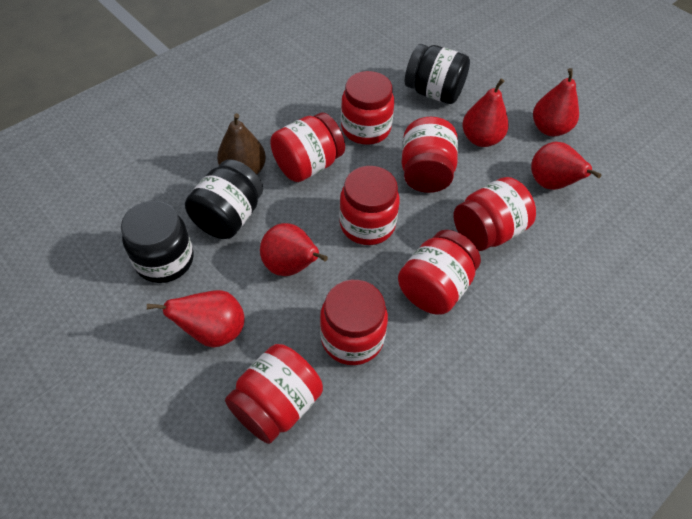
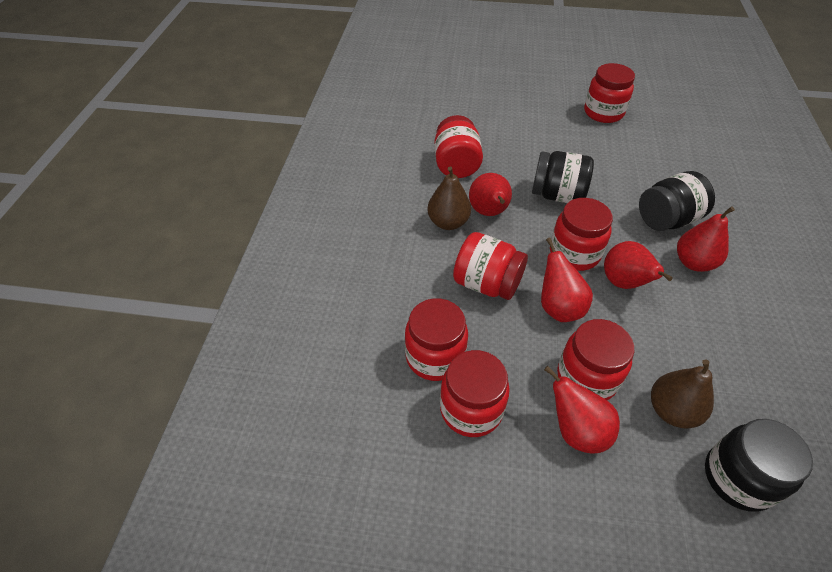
brown pear: [217,113,266,174] = 1 -> [428,167,471,230] [651,359,714,429] = 2
red jar: [225,344,323,444] [270,112,345,182] [320,280,388,365] [339,166,400,245] [341,71,394,145] [398,230,481,315] [401,117,458,193] [454,177,536,251] = 8 -> [405,298,468,381] [435,115,483,178] [440,350,510,437] [453,232,528,300] [550,198,613,271] [557,319,634,400] [584,63,635,123] = 7

